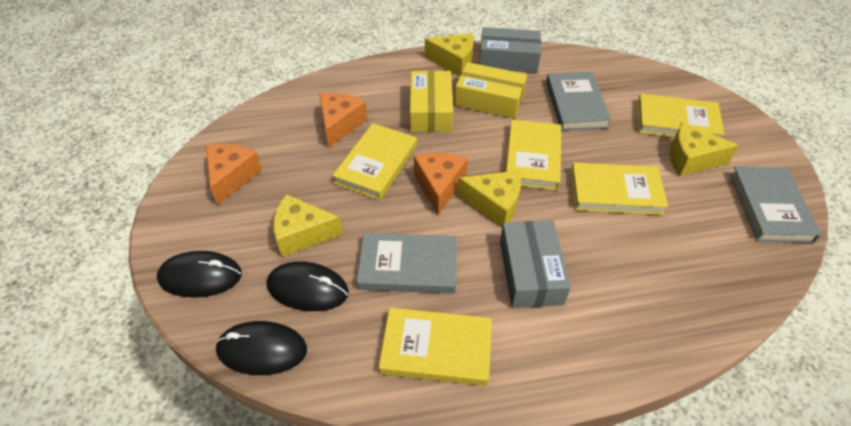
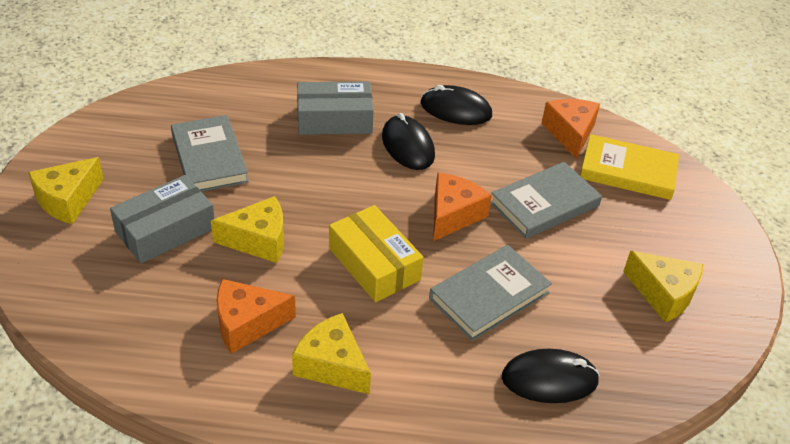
yellow book: [332,123,417,200] [379,308,492,386] [506,119,561,190] [571,162,668,215] [637,93,725,137] = 5 -> [580,134,679,200] = 1
yellow box: [410,71,453,132] [455,62,527,119] = 2 -> [329,205,423,302] = 1

